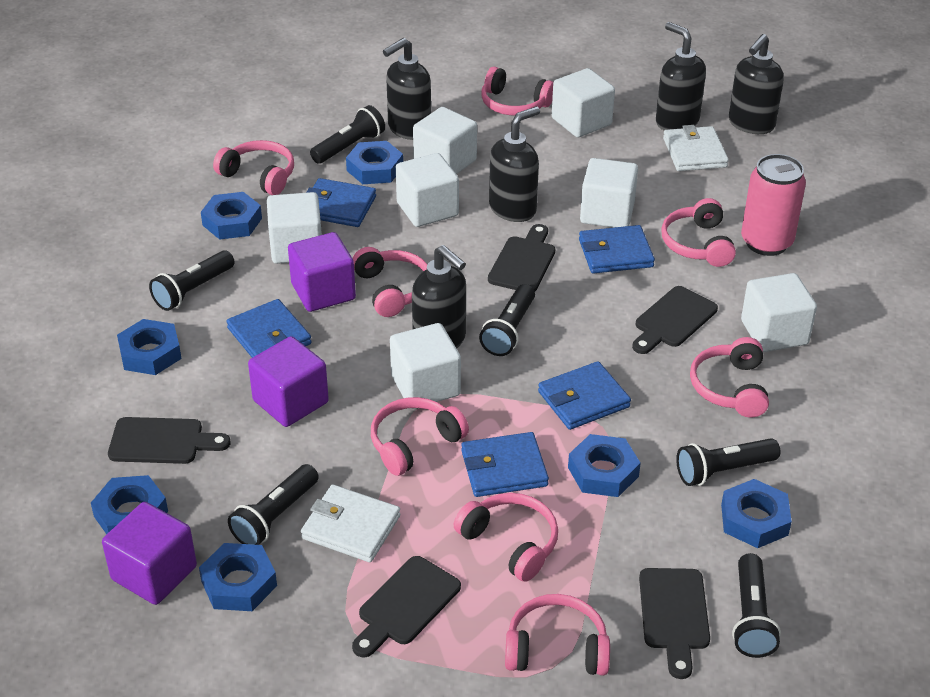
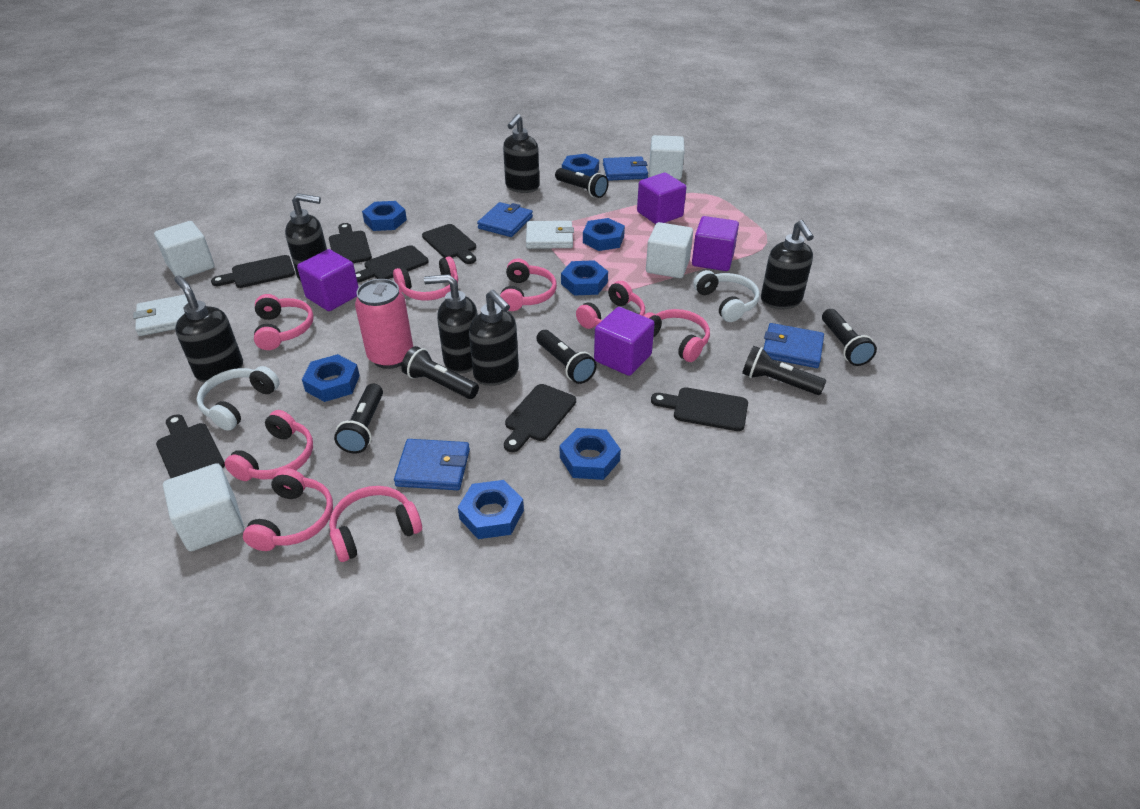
black cutting board: [108,417,231,464] [352,556,461,657] [488,224,555,291] [632,286,718,354] [639,568,710,679] = 5 -> [156,414,225,478] [211,255,295,288] [329,223,372,263] [356,245,429,282] [422,224,476,264] [504,384,576,452] [651,387,748,431] = 7
black soap dispenser: [383,38,431,140] [412,245,466,348] [489,106,540,222] [656,22,706,130] [729,34,784,134] = 5 -> [174,276,243,383] [285,193,327,281] [424,274,478,374] [469,290,519,386] [503,114,539,193] [761,220,814,309] = 6
blue wallet: [227,299,312,358] [306,178,376,227] [461,432,549,497] [538,361,631,430] [579,225,655,274] = 5 -> [394,439,470,490] [477,202,533,237] [603,156,648,181] [763,323,824,368] = 4
purple cube: [102,502,197,605] [248,336,329,427] [288,232,356,312] = 3 -> [297,249,359,311] [594,307,655,376] [637,173,687,224] [692,216,739,271] = 4
white cube: [267,192,322,264] [390,323,461,409] [396,153,459,227] [413,107,477,174] [552,68,615,137] [580,158,638,228] [741,273,817,352] = 7 -> [154,221,215,278] [163,463,244,551] [646,222,693,278] [649,135,685,180] = 4
white headphones: none = 0 -> [197,366,280,431] [693,270,760,322] = 2

